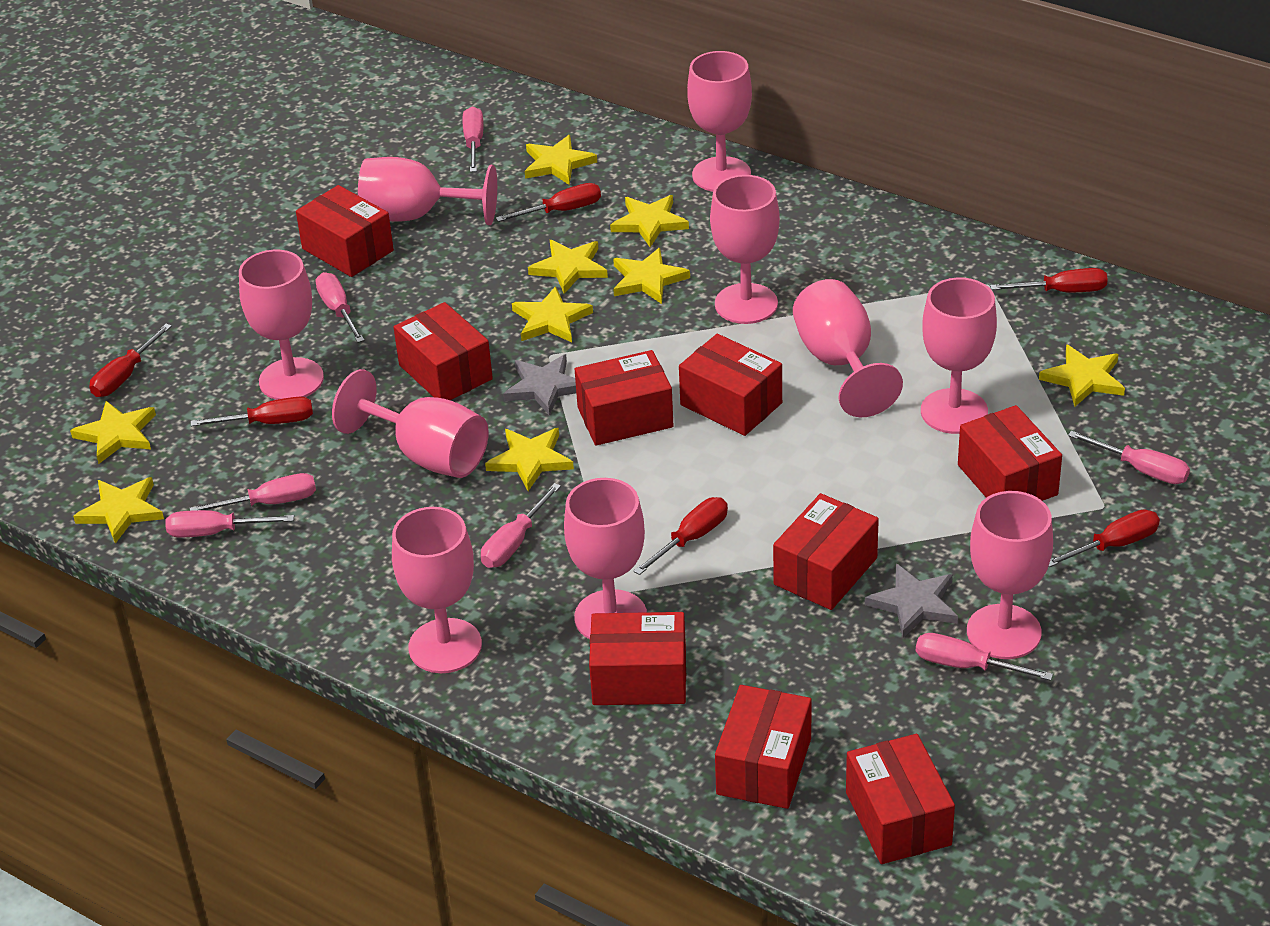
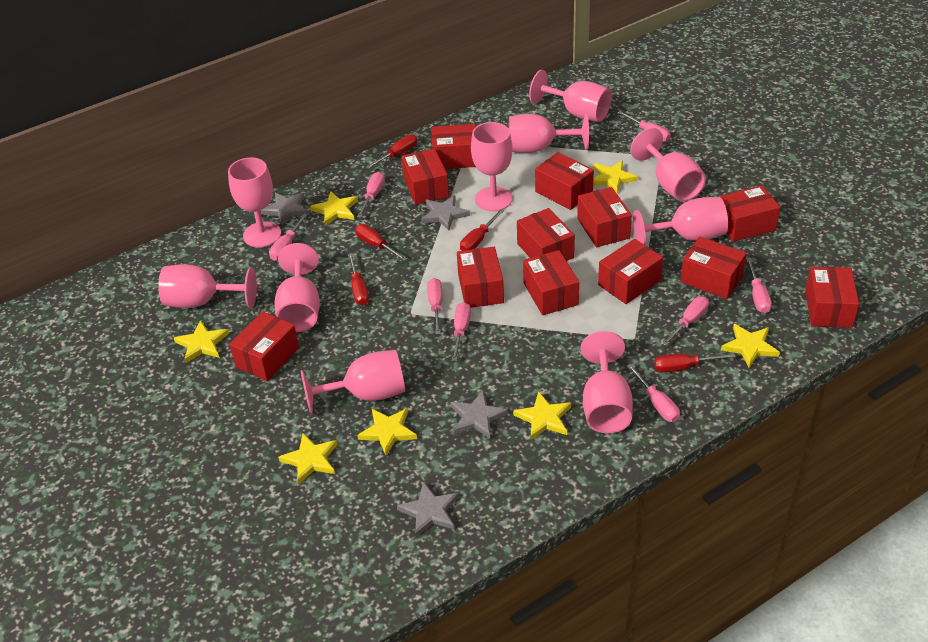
grey star: [503,354,576,416] [865,564,958,638] = 2 -> [260,193,309,226] [397,482,459,537] [421,195,470,231] [450,391,508,439] = 4
pink screwdriver: [165,510,294,537] [189,473,316,511] [315,272,365,343] [463,106,484,172] [481,483,561,568] [916,633,1053,681] [1068,431,1190,484] = 7 -> [269,213,308,261] [357,172,385,218] [427,278,443,334] [452,302,471,361] [618,111,671,142] [627,364,680,422] [662,296,709,346] [746,258,772,313] = 8
red box: [296,185,394,277] [394,302,493,400] [575,350,674,446] [589,612,686,705] [679,334,782,436] [715,685,812,809] [773,493,879,610] [846,734,955,864] [958,405,1062,501] = 9 -> [229,311,299,381] [401,148,449,205] [431,124,476,169] [457,247,504,308] [517,208,575,261] [523,250,579,315] [535,152,594,210] [577,187,632,247] [598,239,663,304] [680,236,747,299] [719,185,780,242] [805,267,859,328] = 12
red screwdriver: [89,324,172,397] [191,397,313,426] [496,183,601,222] [633,497,728,575] [990,268,1108,292] [1048,510,1160,567] = 6 -> [348,253,369,305] [355,224,407,261] [366,134,418,169] [460,209,505,251] [654,353,736,372] = 5
yellow star: [70,401,156,464] [73,477,164,544] [485,428,574,491] [512,286,593,342] [525,135,597,185] [528,240,608,294] [610,195,689,247] [613,248,690,304] [1039,344,1125,407] = 9 -> [174,320,229,363] [278,433,338,485] [310,191,358,226] [357,408,417,456] [513,391,571,440] [593,161,638,193] [721,324,780,368] = 7

